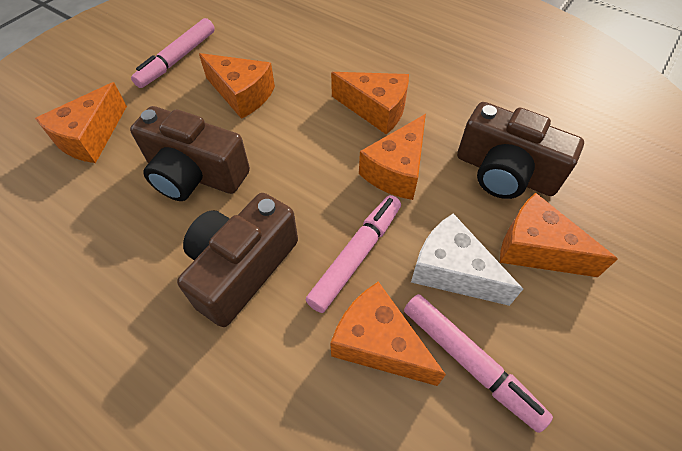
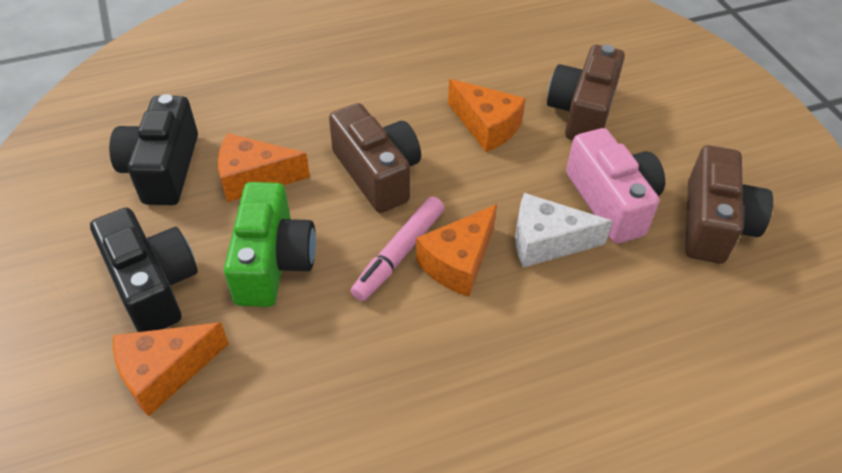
black camera: none = 0 -> [90,208,198,332] [109,94,198,205] = 2
green camera: none = 0 -> [224,182,316,307] = 1
orange cheese: [35,82,127,163] [199,53,275,119] [330,281,446,386] [331,72,409,135] [359,114,426,200] [500,193,618,277] = 6 -> [113,322,229,417] [218,133,310,202] [416,204,497,297] [448,79,526,152] = 4
pink camera: none = 0 -> [566,128,665,244] = 1
pink marker: [131,18,215,88] [306,195,401,313] [404,294,553,433] = 3 -> [351,196,444,301] = 1

